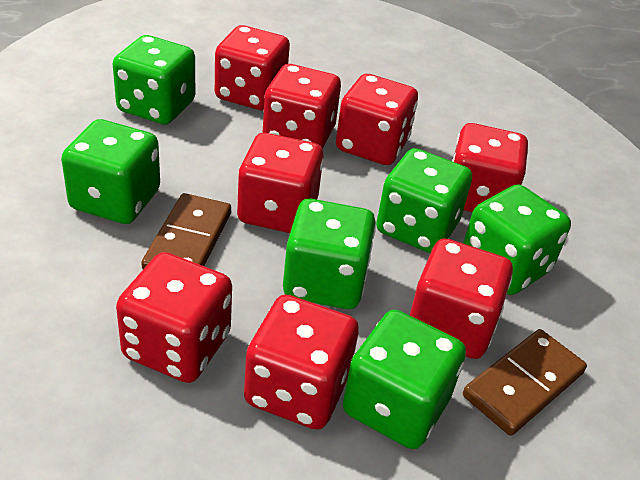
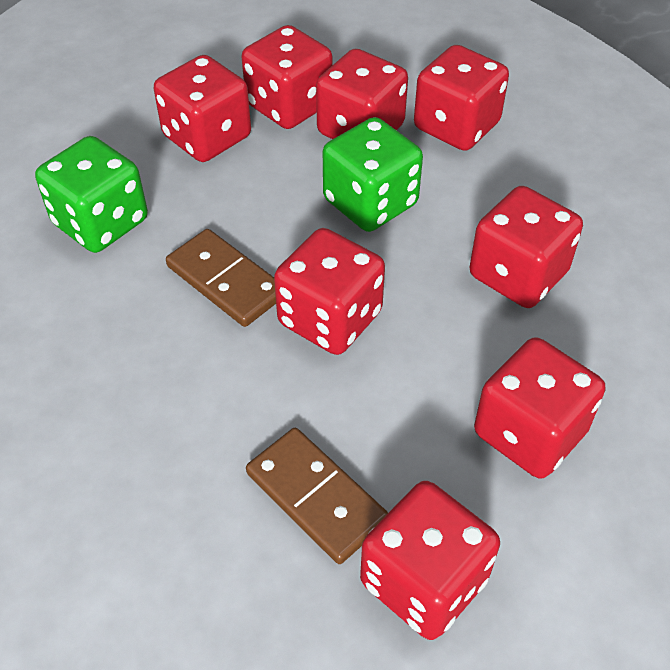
green dice: [61,119,160,224] [113,35,195,125] [283,199,376,309] [343,310,466,449] [376,148,472,253] [463,184,571,295] = 6 -> [35,136,148,253] [323,117,423,232] = 2

